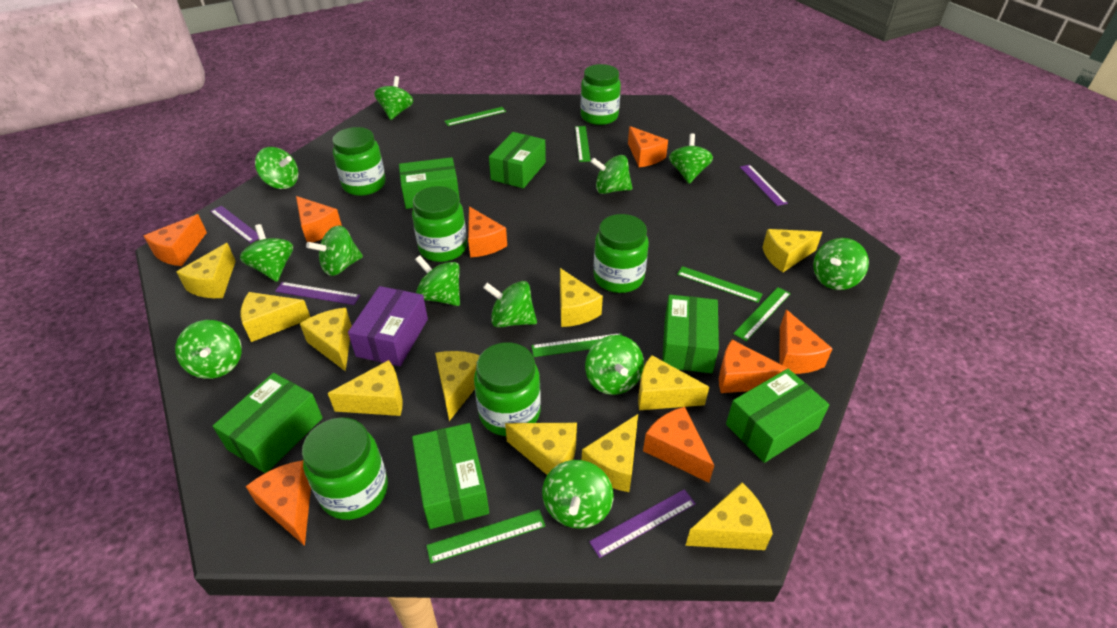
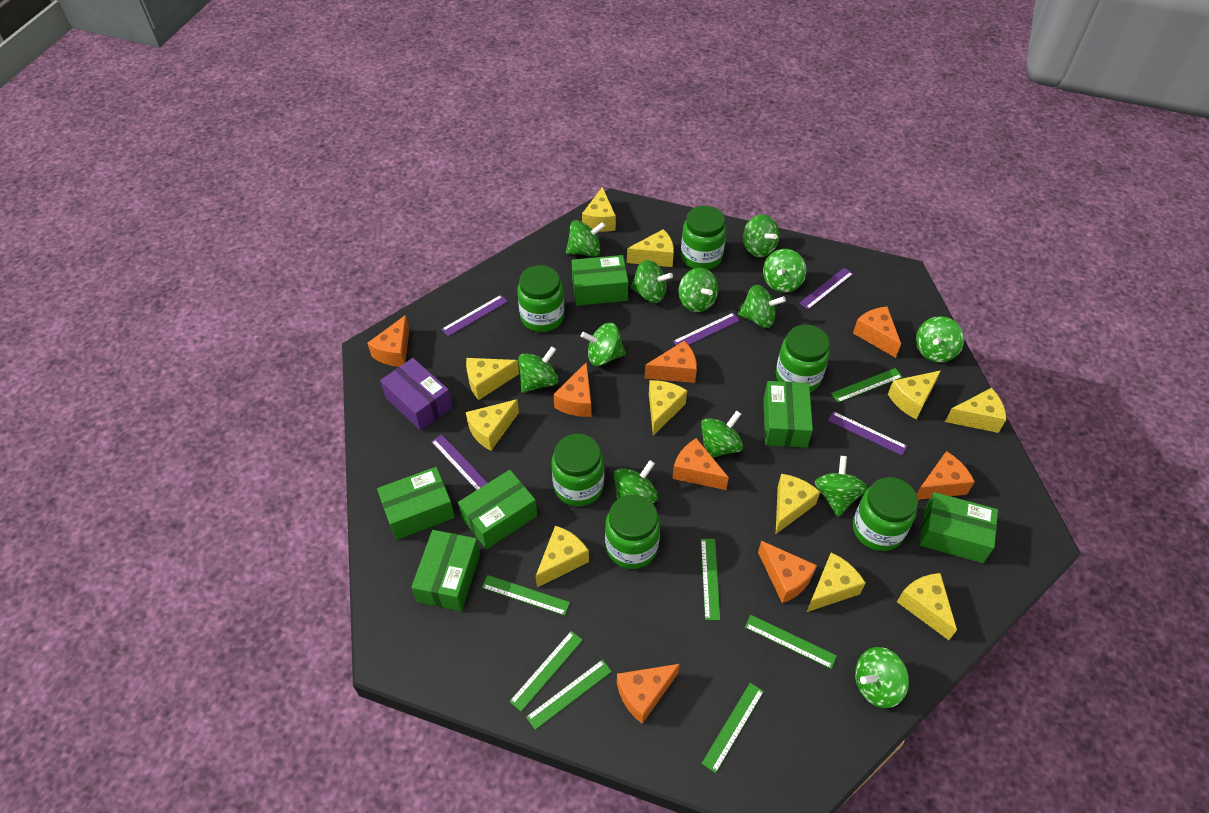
green ruler: [426,509,545,563] [444,107,506,126] [531,333,622,357] [575,126,591,162] [677,266,762,303] [733,287,791,341] = 6 -> [482,575,570,616] [509,631,583,711] [526,659,612,730] [701,539,720,620] [702,683,764,773] [745,615,837,669] [831,368,902,403] = 7
green spinning top: [175,320,242,379] [240,224,293,282] [255,147,298,189] [306,226,363,276] [374,76,413,120] [415,256,460,306] [483,281,537,328] [542,460,613,529] [585,335,644,395] [590,155,633,194] [669,133,713,184] [813,238,869,290] = 12 -> [518,346,558,393] [566,220,606,257] [581,323,626,366] [614,460,658,503] [630,260,673,303] [678,268,718,312] [701,410,743,458] [738,285,786,328] [743,214,779,257] [763,249,806,293] [815,456,868,517] [855,647,909,708] [916,316,964,362] = 13
purple ruler: [210,206,259,243] [275,282,360,305] [589,489,696,558] [740,165,788,206] = 4 -> [431,434,488,490] [441,295,508,336] [673,313,740,345] [799,268,853,310] [828,411,907,456] = 5

